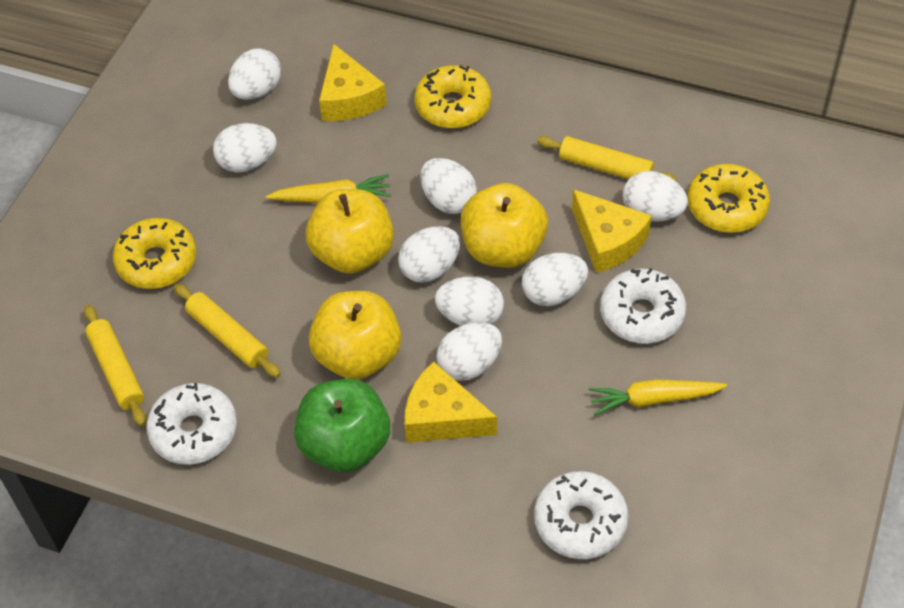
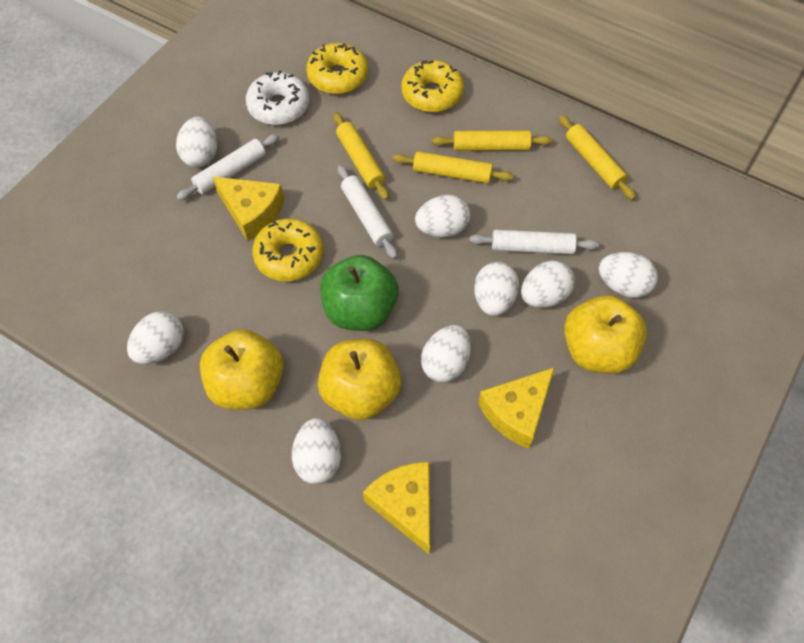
white donut: [146,383,237,465] [534,471,628,559] [600,268,686,344] = 3 -> [246,70,309,125] = 1
white rolling pin: none = 0 -> [176,134,279,200] [338,165,397,259] [469,230,599,254] = 3
yellow carrot: [266,174,391,203] [589,379,727,415] = 2 -> none = 0
yellow rolling pin: [84,305,146,426] [174,284,281,378] [537,136,677,181] = 3 -> [333,112,389,200] [393,151,514,183] [432,130,552,151] [559,115,636,200] = 4

